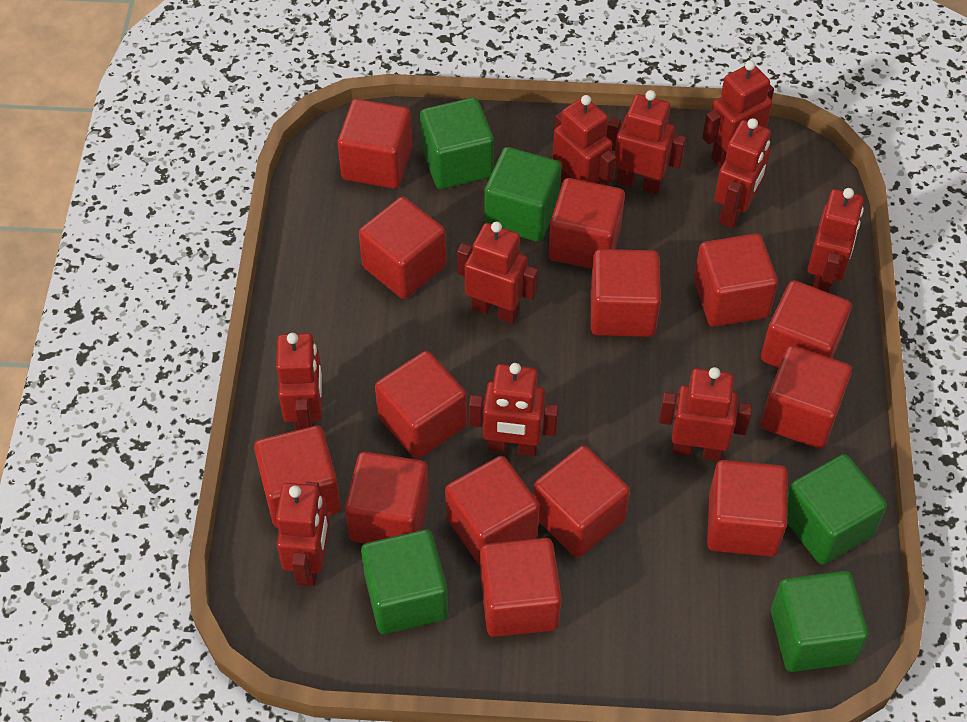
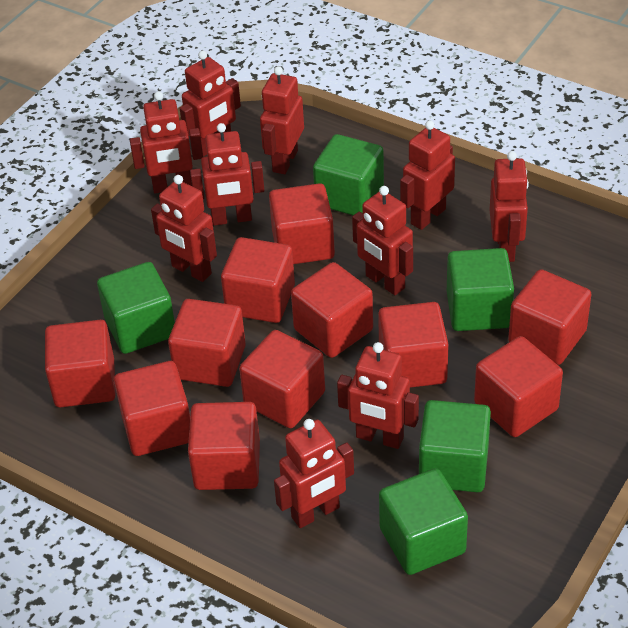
red cube: [254,426,341,528] [337,99,412,189] [345,452,429,544] [359,197,447,299] [375,351,467,459] [445,456,540,565] [480,538,562,637] [533,445,630,558] [549,178,625,269] [591,249,661,337] [694,233,778,327] [707,460,788,557] [761,280,852,368] [761,345,852,449] = 14 -> [45,320,116,408] [114,361,190,456] [168,299,246,387] [188,402,260,490] [221,237,295,323] [239,330,325,428] [269,183,335,264] [291,262,373,358] [378,302,449,388] [474,336,563,437] [508,269,591,365] = 11

